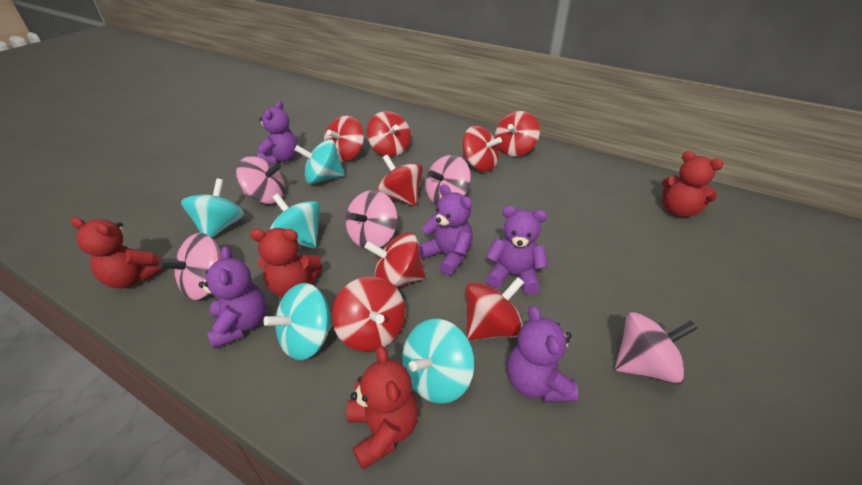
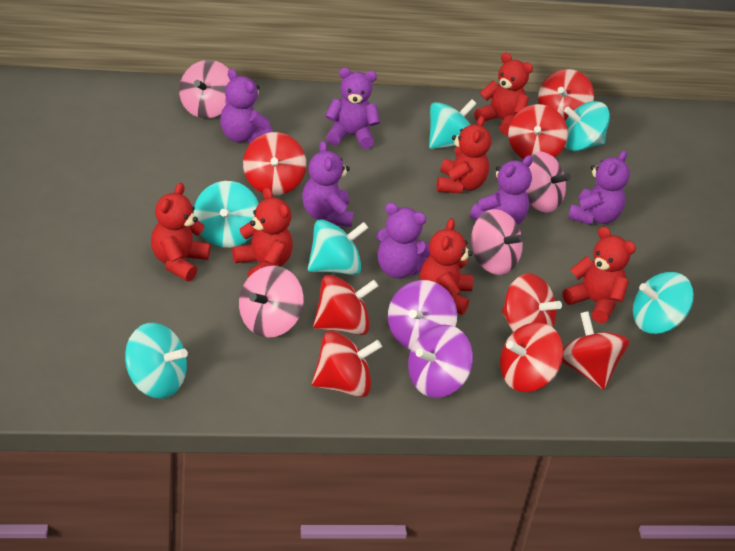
pink spinning top: [158,233,223,300] [236,156,285,204] [346,190,398,249] [425,155,471,205] [615,312,698,385] = 5 -> [179,60,230,118] [239,266,304,337] [471,209,525,275] [526,152,571,213] = 4
purple spinning top: none = 0 -> [388,280,457,350] [408,325,473,398] = 2
purple teddy bear: [198,246,266,349] [257,101,297,164] [419,184,473,275] [486,205,548,294] [507,305,578,402] = 5 -> [220,69,273,144] [302,141,353,227] [325,68,380,149] [376,203,431,279] [470,155,533,225] [568,150,630,225] = 6
red teddy bear: [71,217,164,289] [250,228,322,297] [347,345,418,470] [662,151,724,217] = 4 -> [151,183,210,282] [232,187,293,278] [420,218,473,315] [437,116,491,194] [474,53,533,135] [562,227,636,323] = 6
turquoise spinning top: [181,179,244,238] [263,283,333,360] [270,193,320,248] [295,139,345,184] [402,319,475,404] = 5 -> [125,322,188,399] [194,181,259,248] [308,219,368,275] [429,99,477,149] [564,101,610,151] [633,272,694,334] = 6

